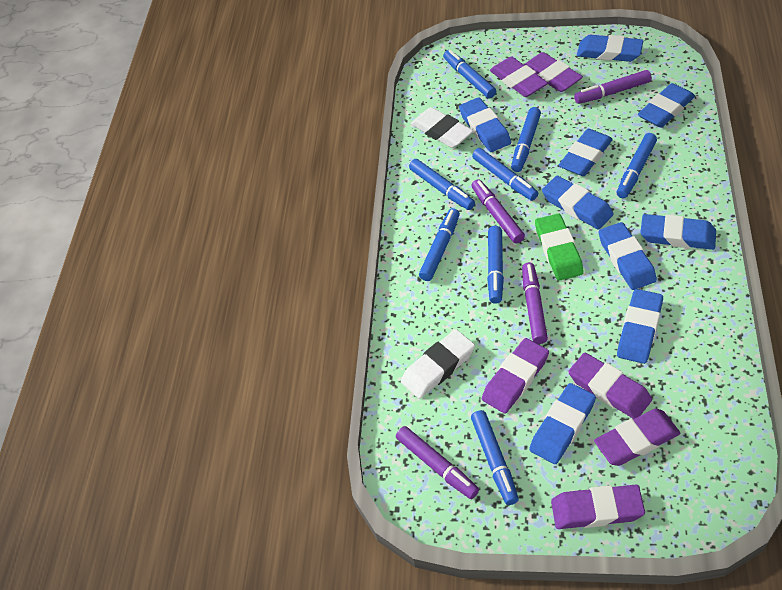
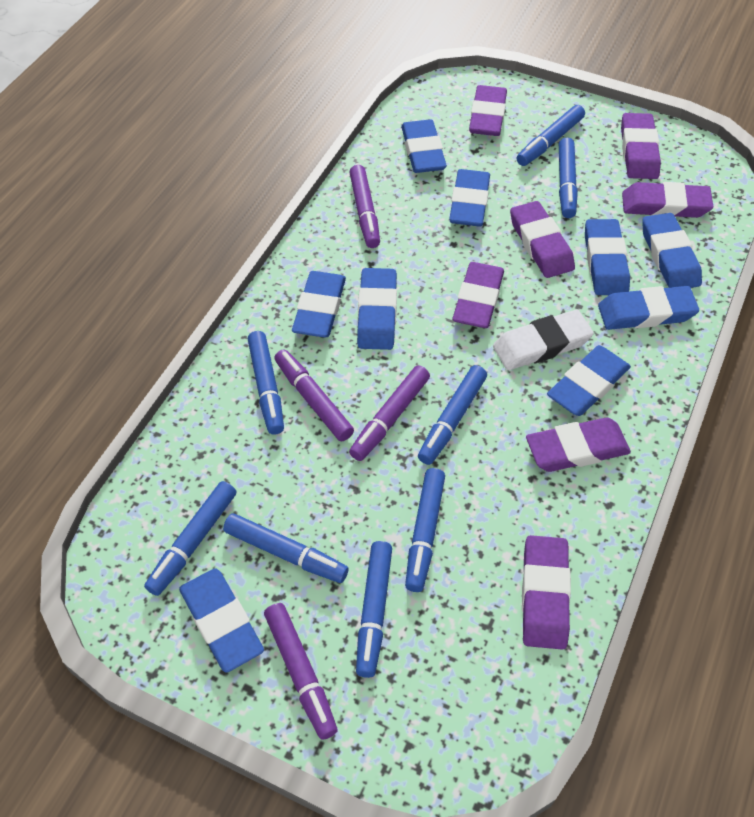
green eraser: [535,214,584,281] = 1 -> none = 0
purple eraser: [482,338,549,414] [490,56,548,97] [524,52,583,92] [551,485,645,529] [568,352,652,419] [594,409,680,466] = 6 -> [453,262,504,328] [469,85,507,136] [510,201,575,278] [522,535,571,650] [526,417,631,472] [621,113,661,179] [622,182,713,218] = 7
white eraser: [401,329,475,399] [411,107,473,148] = 2 -> [493,310,594,370] = 1

